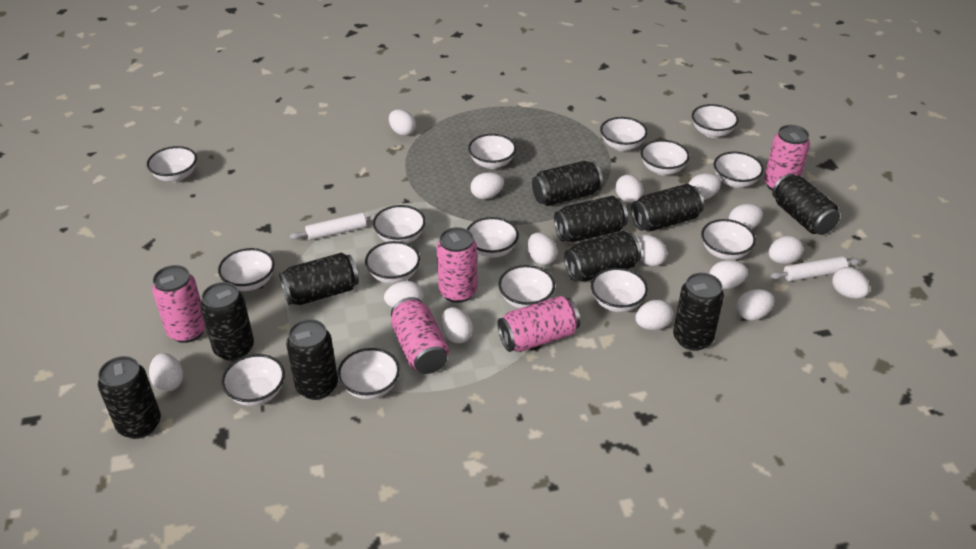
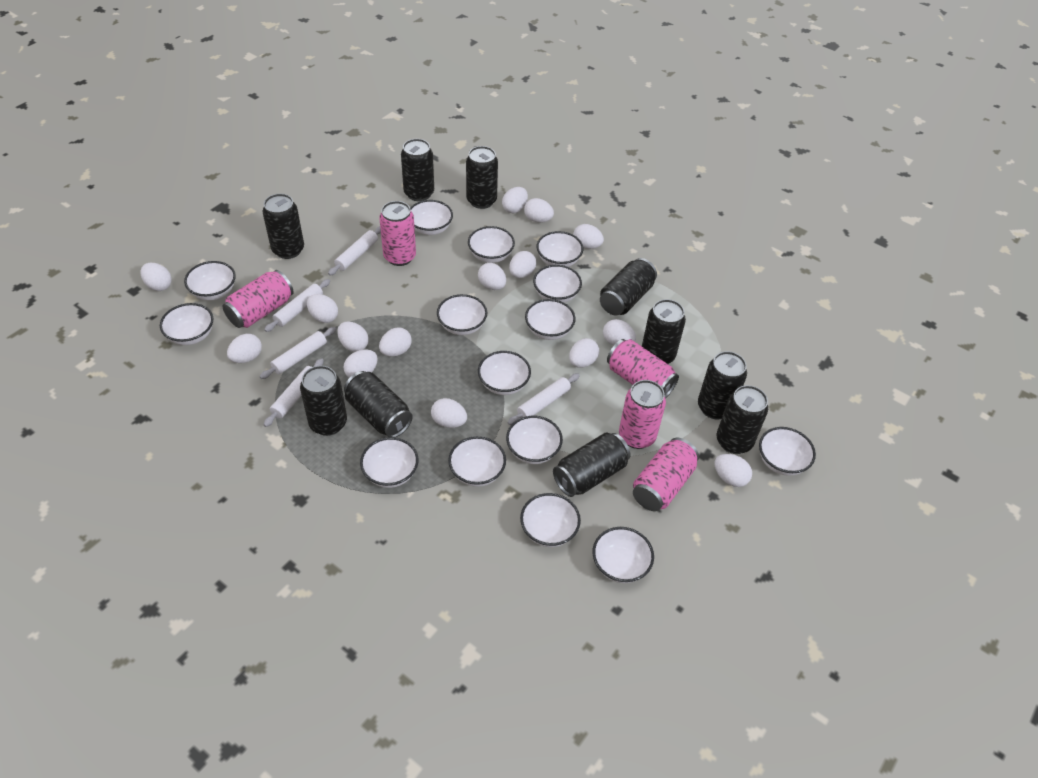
white rolling pin: [290,213,377,240] [770,256,861,281] = 2 -> [260,327,336,379] [264,279,330,332] [264,358,324,427] [328,226,381,275] [508,373,580,425] = 5

